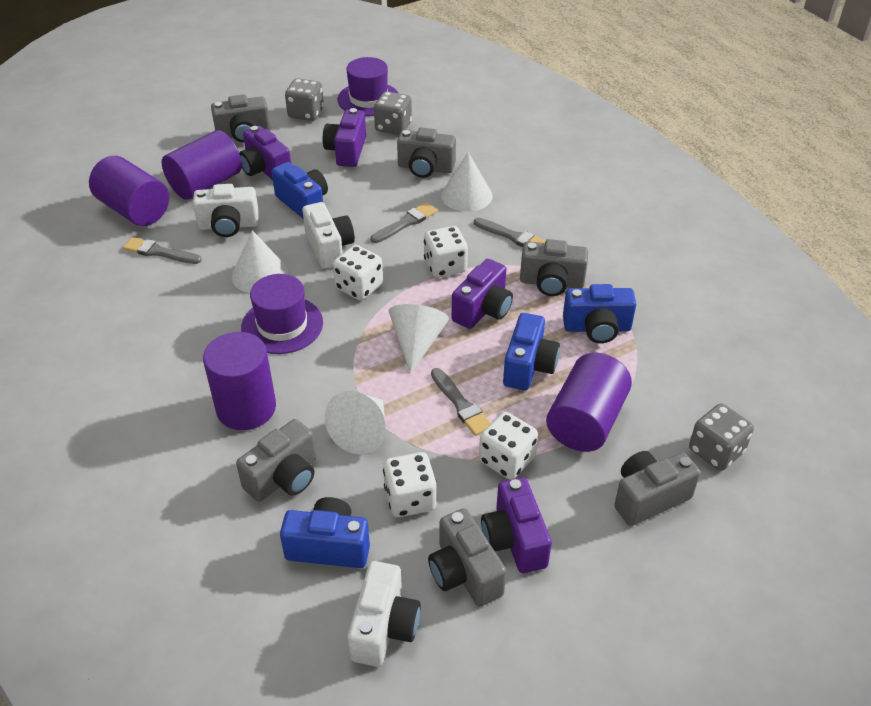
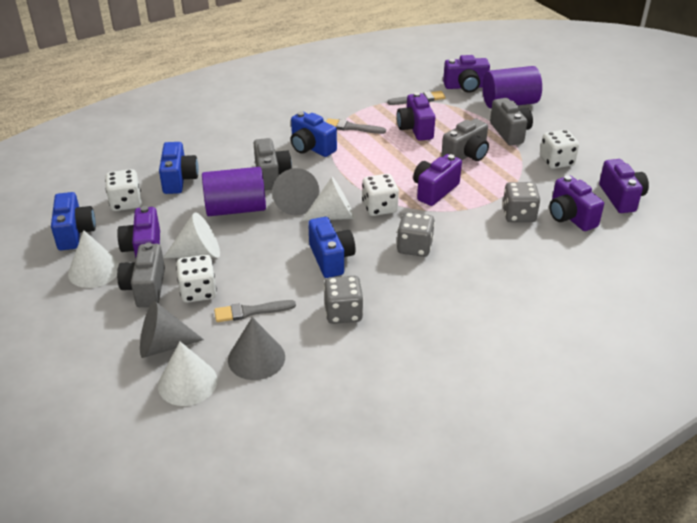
grey brush: [123,237,202,264] [371,202,437,243] [431,368,491,436] [474,218,546,247] = 4 -> [214,300,296,322] [326,118,386,134] [387,91,446,105] = 3
grey camera: [211,94,271,143] [236,419,316,502] [397,127,456,178] [428,508,506,607] [520,239,588,296] [614,451,700,526] = 6 -> [117,243,165,307] [254,138,292,190] [441,118,489,161] [490,98,533,146] = 4
grey cone: none = 0 -> [140,301,204,358] [228,317,285,380] [272,168,320,215] = 3
purple camera: [239,126,291,180] [323,108,366,167] [452,259,513,329] [481,478,552,573] = 4 -> [117,206,160,258] [397,92,435,141] [413,154,462,206] [443,55,490,93] [549,175,604,231] [599,159,649,213] = 6
purple cylinder: [89,156,169,226] [162,130,242,200] [203,332,276,430] [546,353,632,452] = 4 -> [202,167,266,216] [482,66,542,109] = 2
purple hat: [241,274,323,354] [337,57,398,116] = 2 -> none = 0
white camera: [193,184,259,237] [302,202,355,269] [347,561,421,667] = 3 -> none = 0

